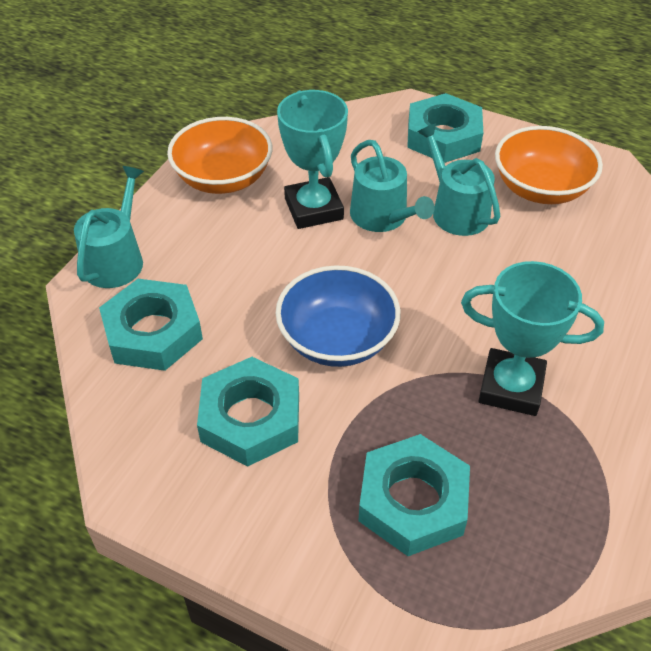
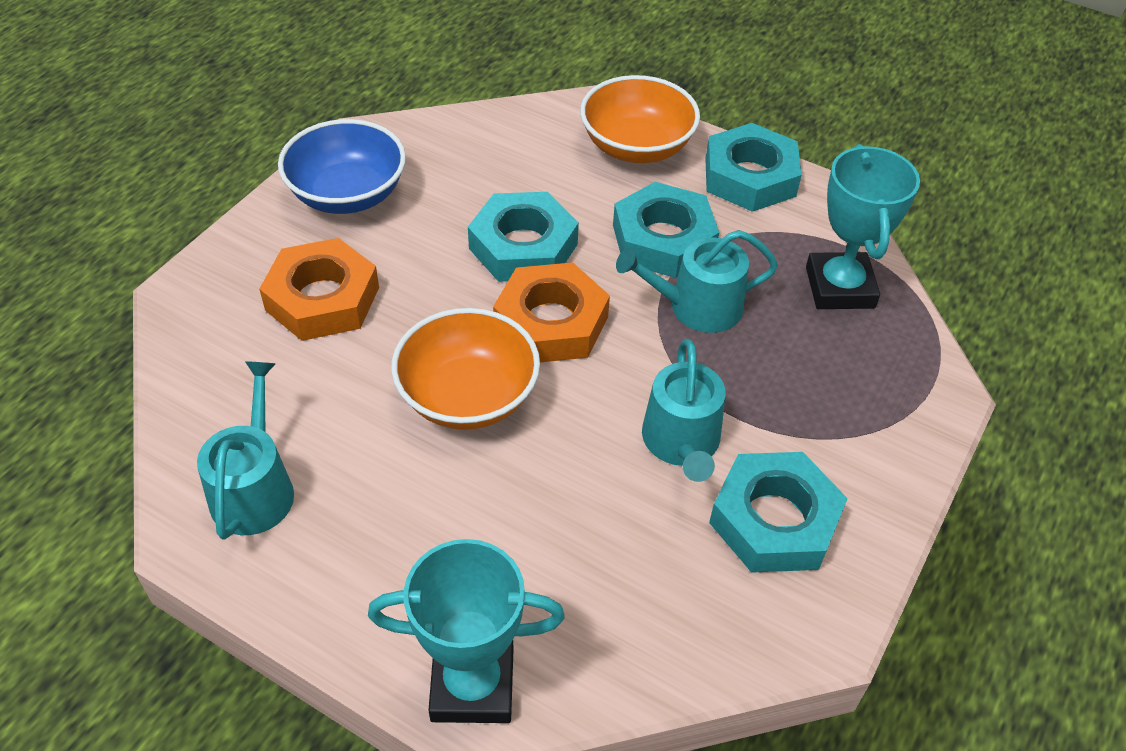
orange nut: none = 0 -> [259,238,379,341] [493,262,610,362] = 2

